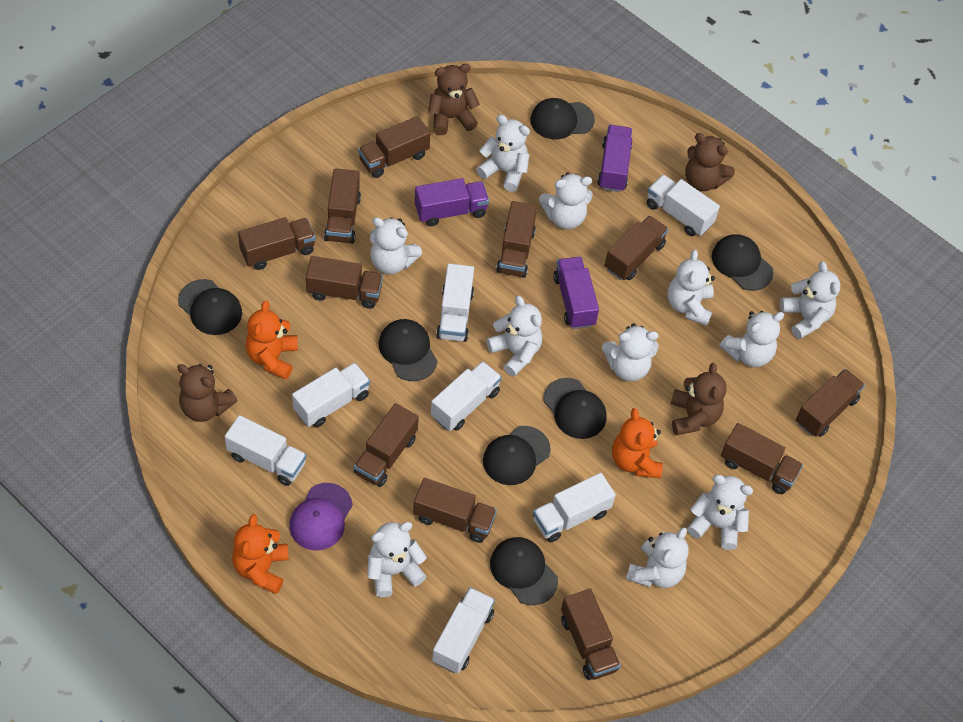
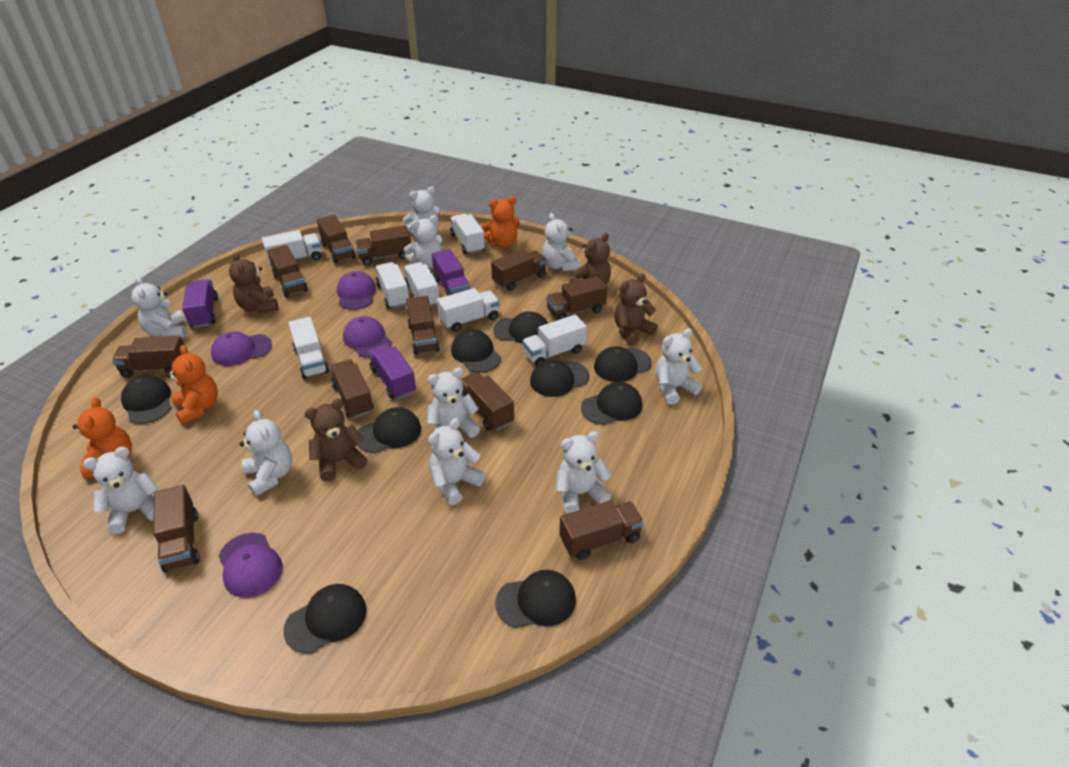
black cap: [178,279,242,335] [379,319,438,381] [483,426,551,485] [490,537,558,605] [530,98,595,139] [544,378,606,439] [712,234,773,291] = 7 -> [121,375,171,424] [283,584,366,653] [358,407,421,453] [451,330,501,373] [493,311,548,344] [495,570,576,628] [530,360,589,397] [581,382,642,425] [594,346,652,382] = 9
purple cap: [289,483,353,550] = 1 -> [211,331,272,366] [219,533,283,598] [337,271,376,310] [343,316,392,357] = 4
white teddy bear: [367,522,427,598] [370,217,422,274] [476,115,530,192] [486,296,542,377] [539,173,593,229] [602,323,659,382] [626,527,689,588] [668,250,715,326] [687,475,753,550] [720,311,784,367] [780,261,840,339] = 11 -> [83,447,159,534] [131,276,187,338] [240,410,292,497] [403,187,440,235] [404,215,443,268] [427,368,480,438] [428,418,486,505] [542,213,580,271] [556,431,612,514] [655,328,703,405] = 10

